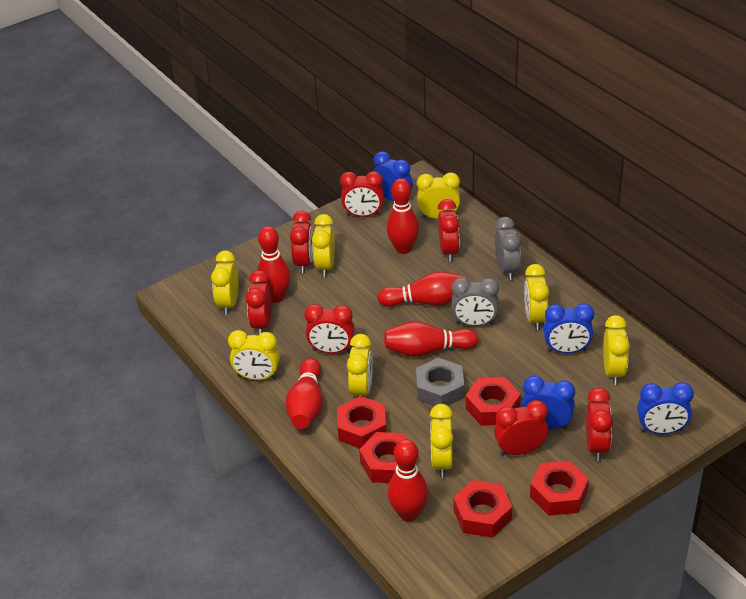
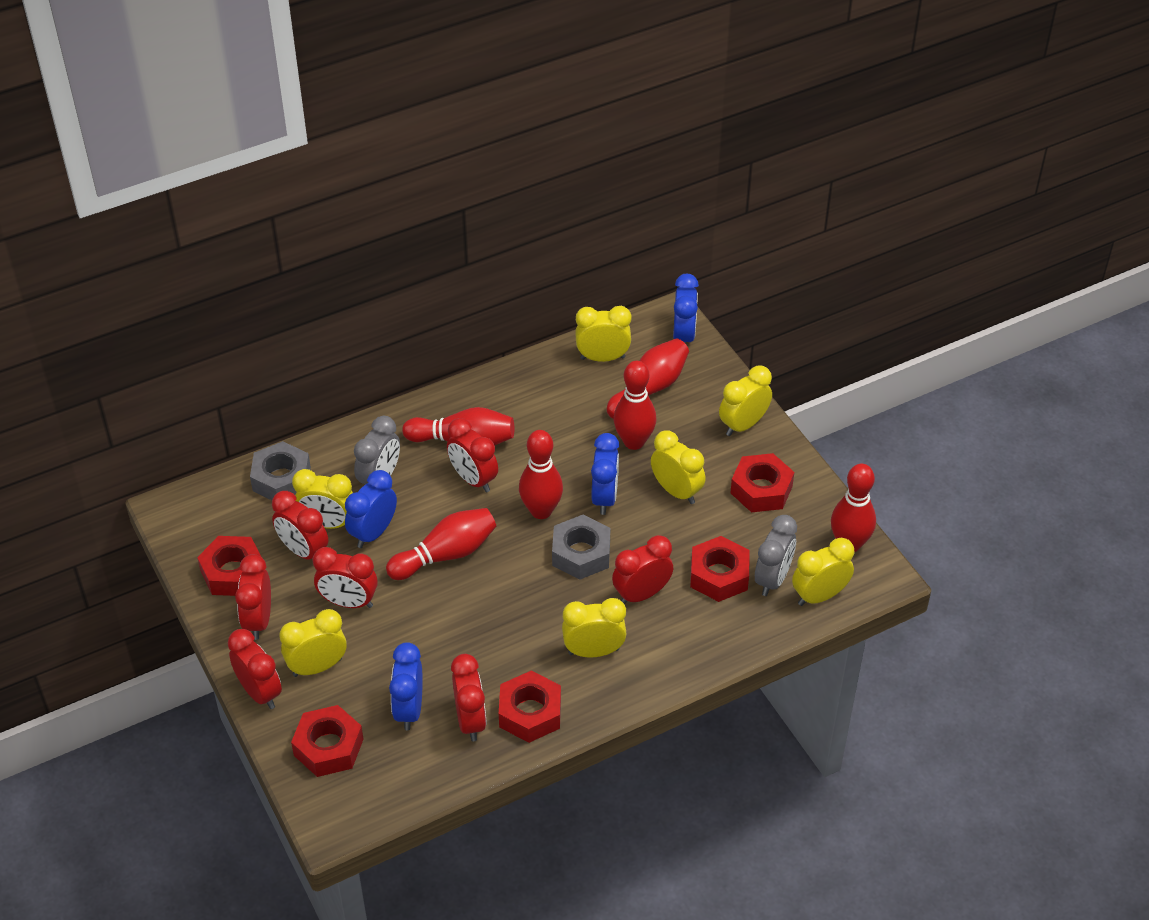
grey nut: [416,358,464,406] = 1 -> [250,441,311,500] [552,515,610,580] = 2
yellow clock: [211,250,238,315] [228,330,280,380] [312,214,335,277] [347,334,373,397] [417,172,460,219] [430,404,453,478] [524,264,549,330] [603,315,630,385] = 8 -> [279,609,347,677] [292,469,353,529] [562,598,627,658] [575,306,631,362] [651,430,705,504] [719,366,772,436] [792,538,854,606] = 7

